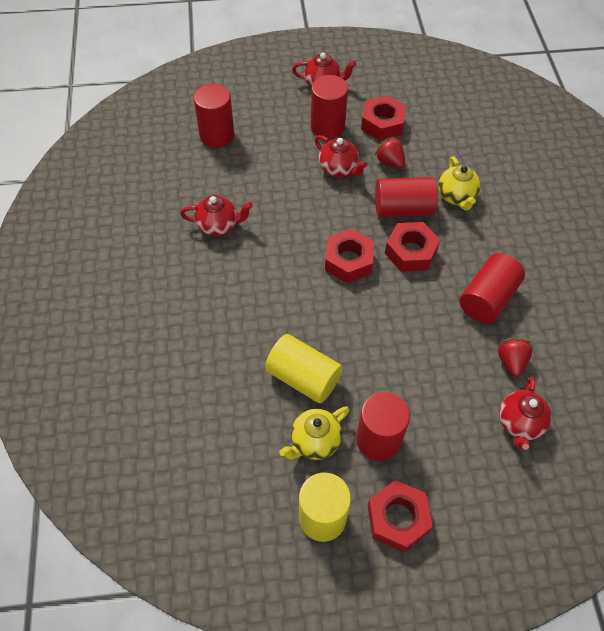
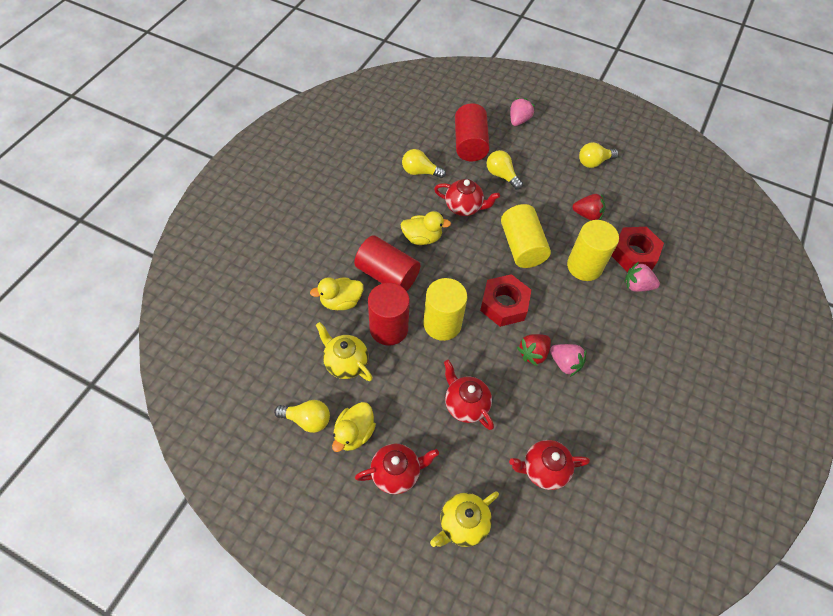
pink strawberry: none = 0 -> [510,98,535,126] [550,344,586,377] [625,262,660,292] = 3
red cylinder: [194,84,234,148] [311,75,348,139] [356,392,410,461] [375,177,438,217] [459,253,525,324] = 5 -> [354,235,420,291] [368,283,410,345] [455,103,489,161] = 3
red nut: [325,228,374,283] [361,95,407,141] [368,480,433,552] [385,222,440,272] = 4 -> [480,274,531,327] [612,227,664,272] = 2
yellow cylinder: [265,334,343,403] [299,473,351,542] = 2 -> [424,278,467,341] [501,204,551,268] [567,220,619,281] = 3
yellow duck: none = 0 -> [310,277,364,310] [332,402,376,452] [400,211,451,245] = 3
yellow light bulb: none = 0 -> [274,400,330,433] [402,149,446,178] [487,150,523,190] [579,142,619,168] = 4

